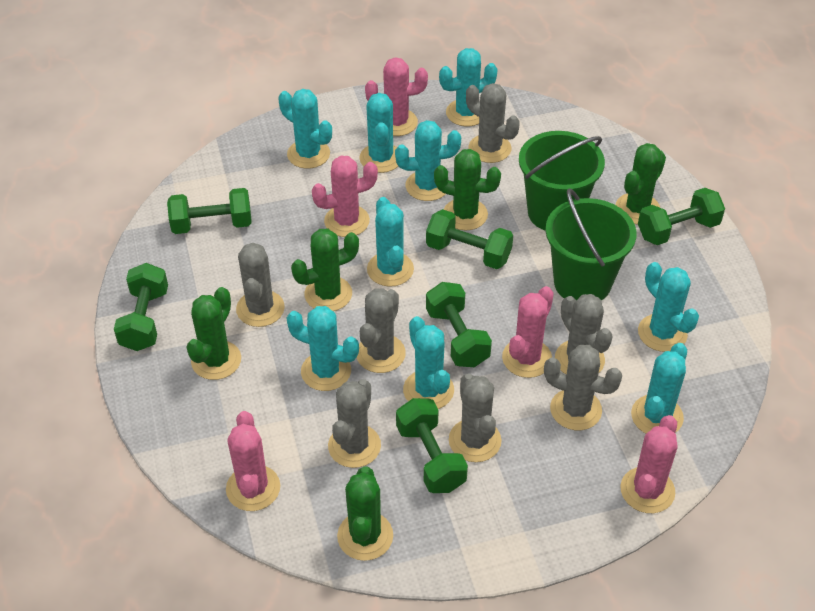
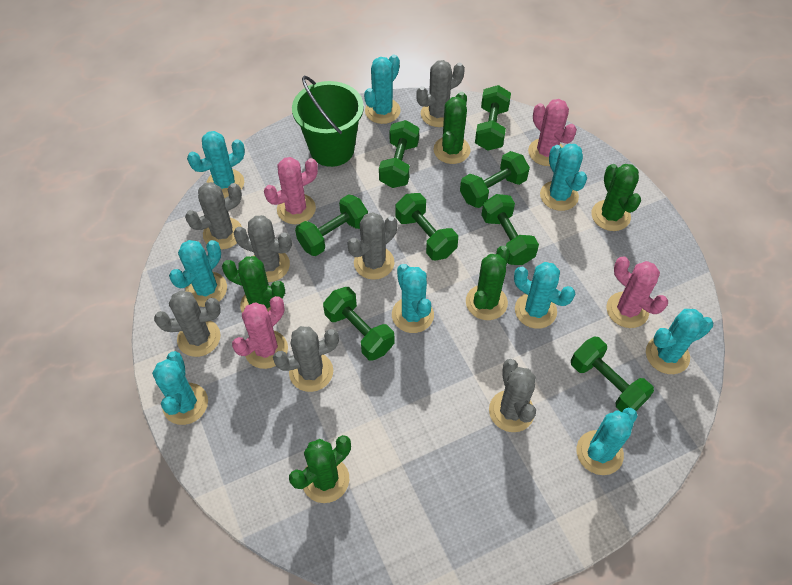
green bucket: [519,131,605,231] [546,188,636,301] = 2 -> [292,76,364,167] = 1
green dumbbell: [114,263,168,351] [167,188,251,234] [396,398,468,493] [426,209,513,269] [426,282,492,367] [638,188,725,245] = 6 -> [295,194,368,256] [323,287,394,361] [379,120,419,188] [395,193,458,260] [460,151,530,208] [475,85,511,150] [481,194,539,265] [571,337,654,412] = 8
pink cactus: [226,411,280,511] [312,156,378,237] [365,57,428,136] [502,286,554,378] [620,415,677,513] = 5 -> [232,296,288,369] [264,157,318,224] [528,99,577,166] [607,256,668,328] = 4

